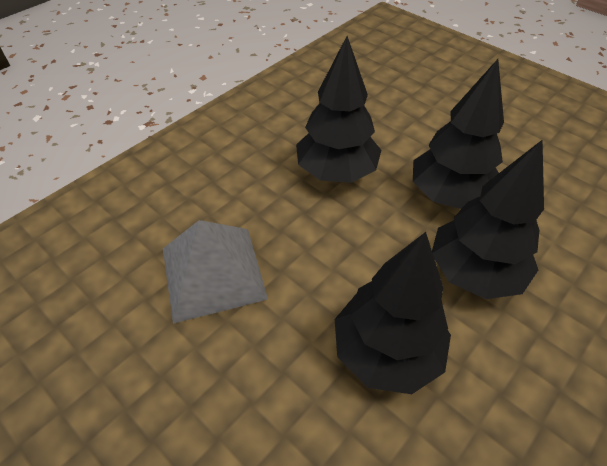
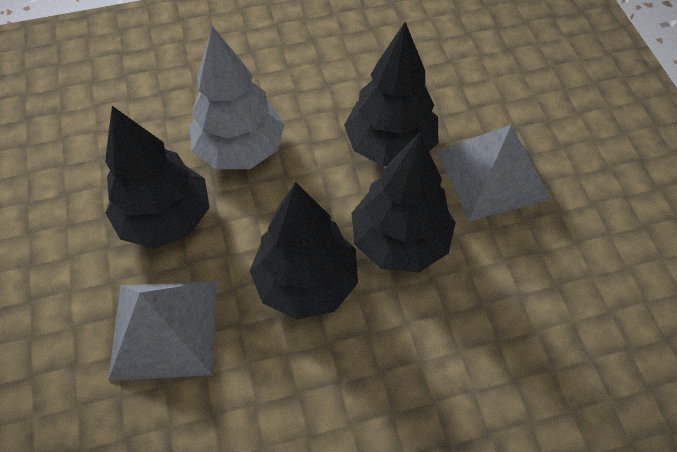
grey pyramid: [163,220,268,324] = 1 -> [108,281,217,381] [436,125,551,221] = 2
grey tree: none = 0 -> [189,26,285,169] = 1

